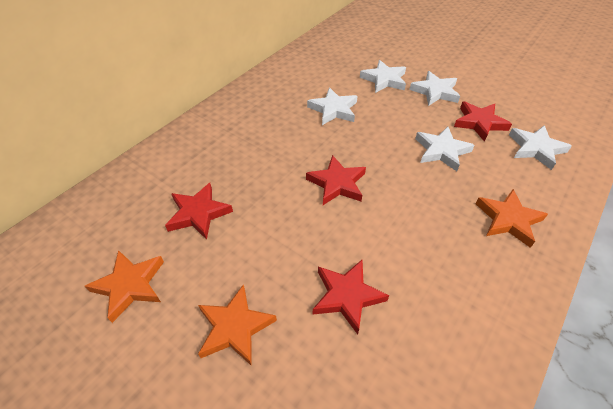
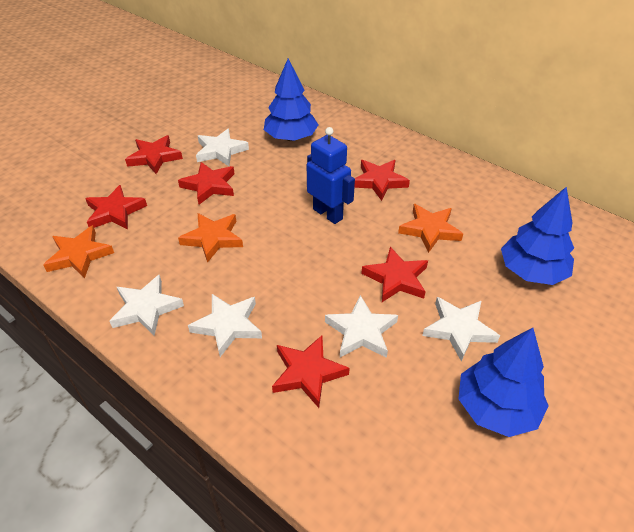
blue robot: none = 0 -> [307,127,355,224] = 1
blue tree: none = 0 -> [264,58,318,141] [459,328,549,437] [501,187,574,285] = 3
red star: [165,183,233,240] [306,155,366,205] [313,260,389,334] [454,102,512,142] = 4 -> [85,185,147,229] [125,135,183,174] [178,162,235,204] [272,335,350,408] [354,160,410,201] [361,247,428,302] = 6

